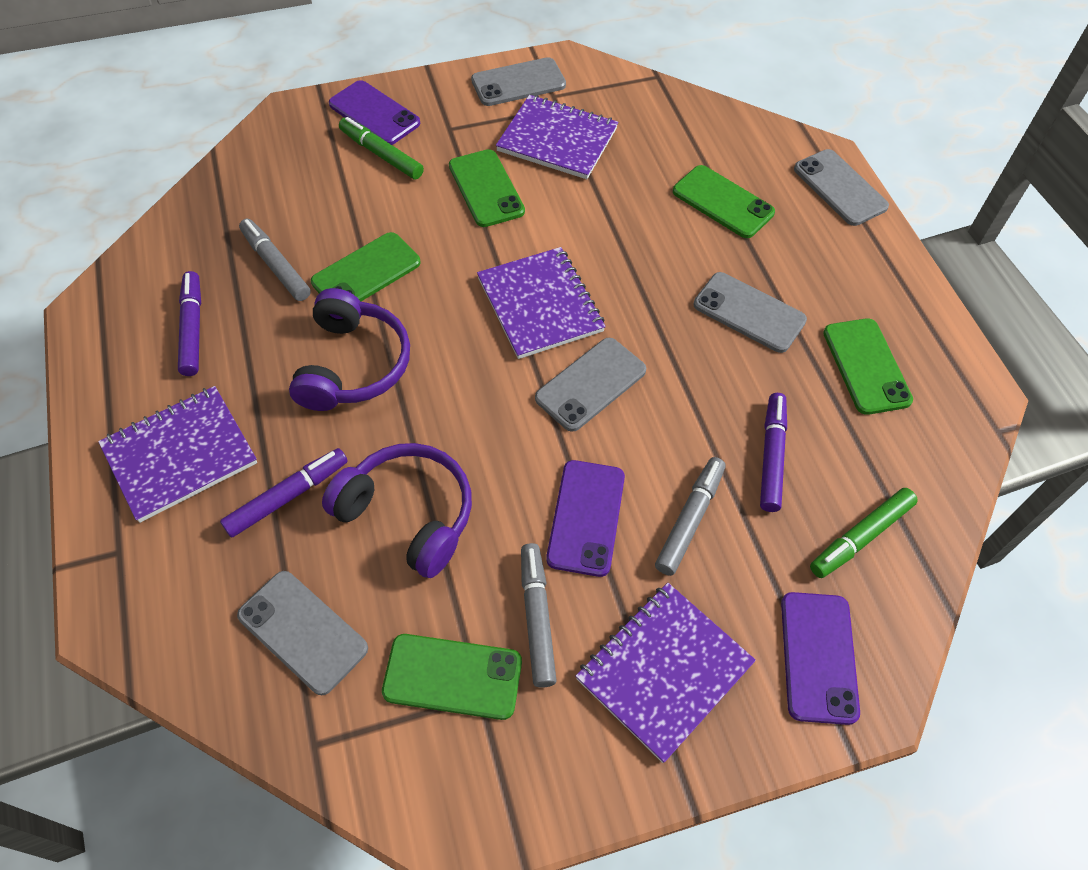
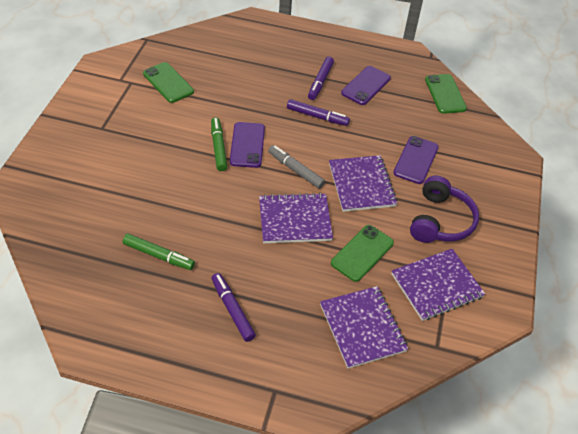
green phone: [311,232,421,302] [382,634,522,720] [449,149,525,227] [673,165,775,238] [823,318,913,415] = 5 -> [143,62,194,103] [331,225,394,282] [425,74,467,114] = 3
grey marker: [239,219,311,301] [521,543,557,688] [655,457,725,576] = 3 -> [268,145,325,189] = 1
grey phone: [237,571,368,695] [471,57,566,106] [535,338,646,432] [693,272,807,353] [794,149,889,226] = 5 -> none = 0
purple headphones: [289,288,410,411] [322,443,472,578] = 2 -> [410,176,479,243] = 1

